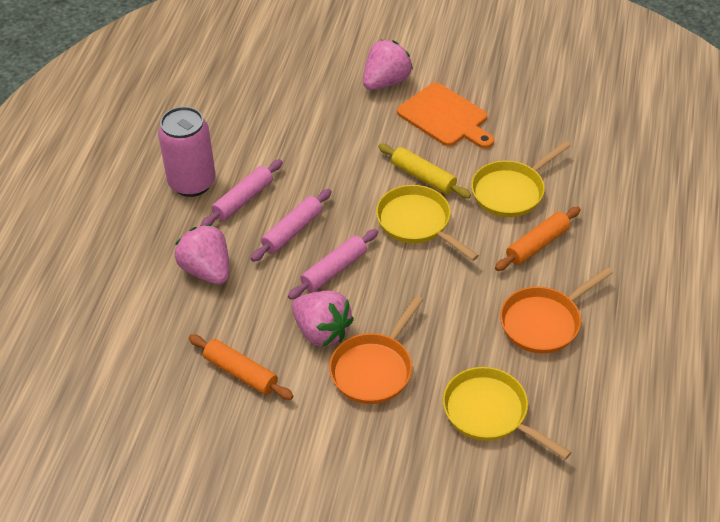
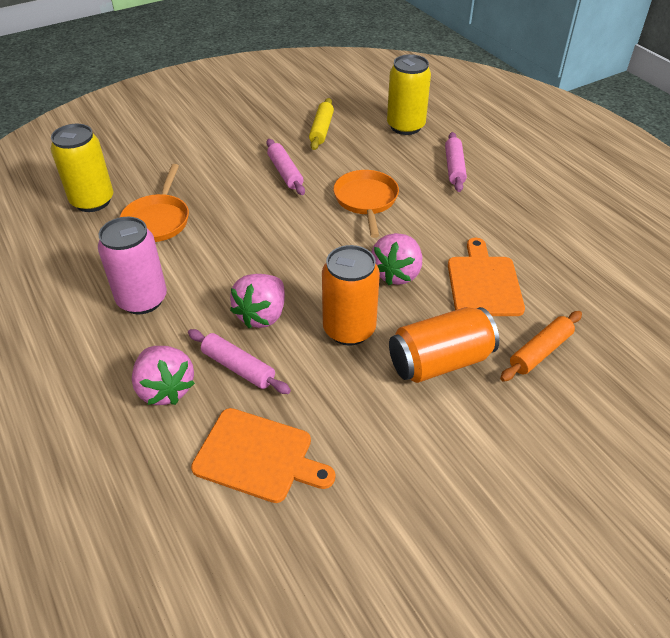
orange can: none = 0 -> [322,245,380,346] [389,307,499,383] = 2
orange cutting board: [397,82,494,149] = 1 -> [191,408,335,503] [448,238,525,316] = 2
orange rolling pin: [189,335,293,400] [495,207,581,271] = 2 -> [500,311,582,382] = 1
yellow can: none = 0 -> [51,124,114,212] [387,54,431,135] = 2
yellow pan: [376,185,479,261] [443,367,571,459] [471,141,571,217] = 3 -> none = 0

